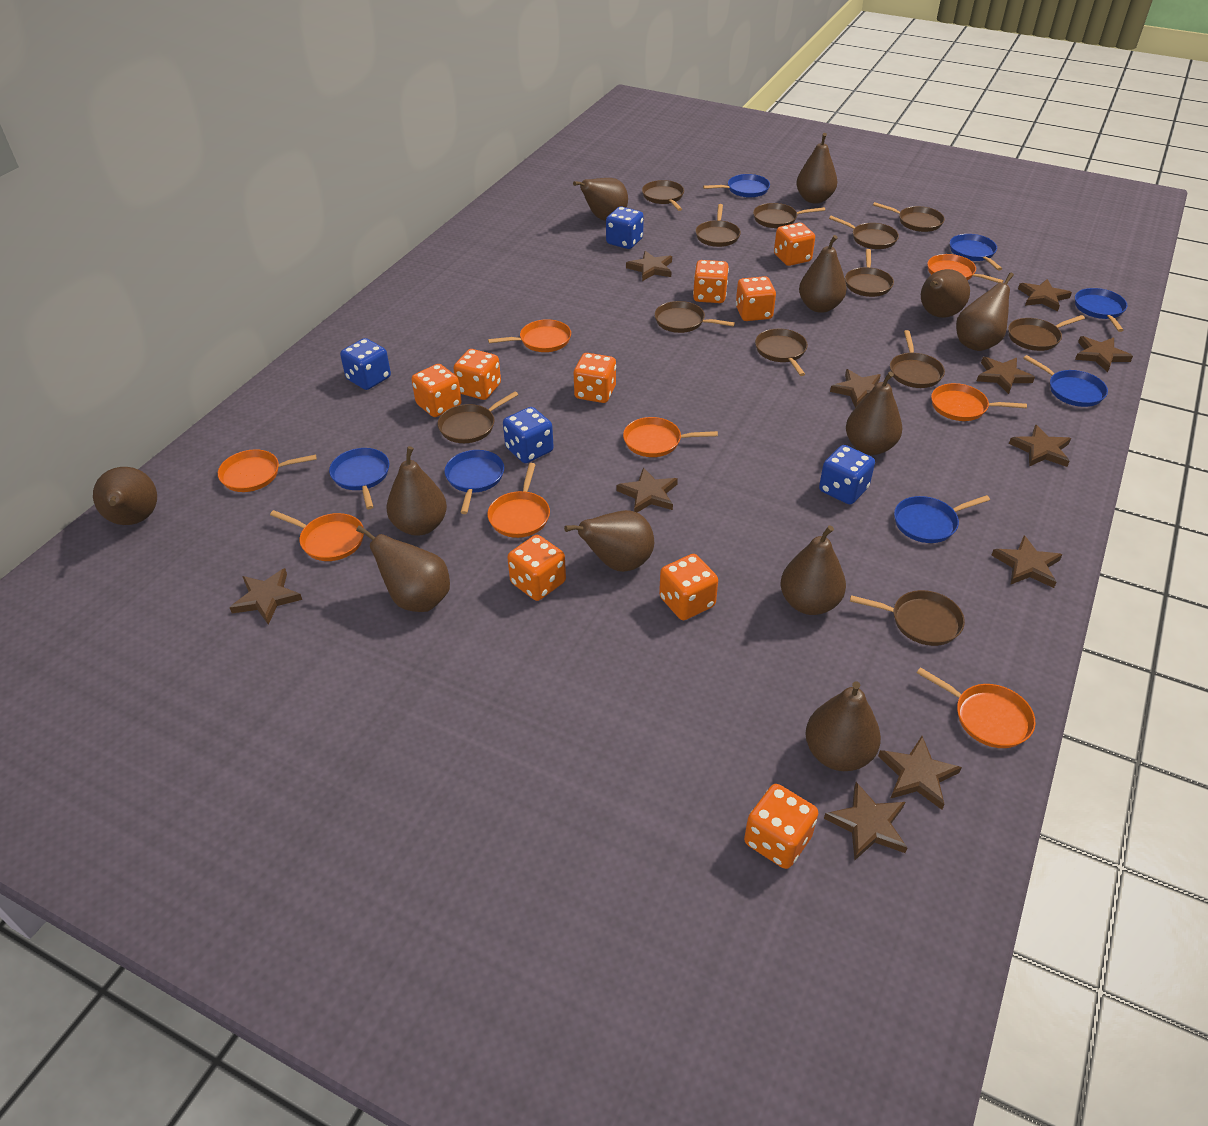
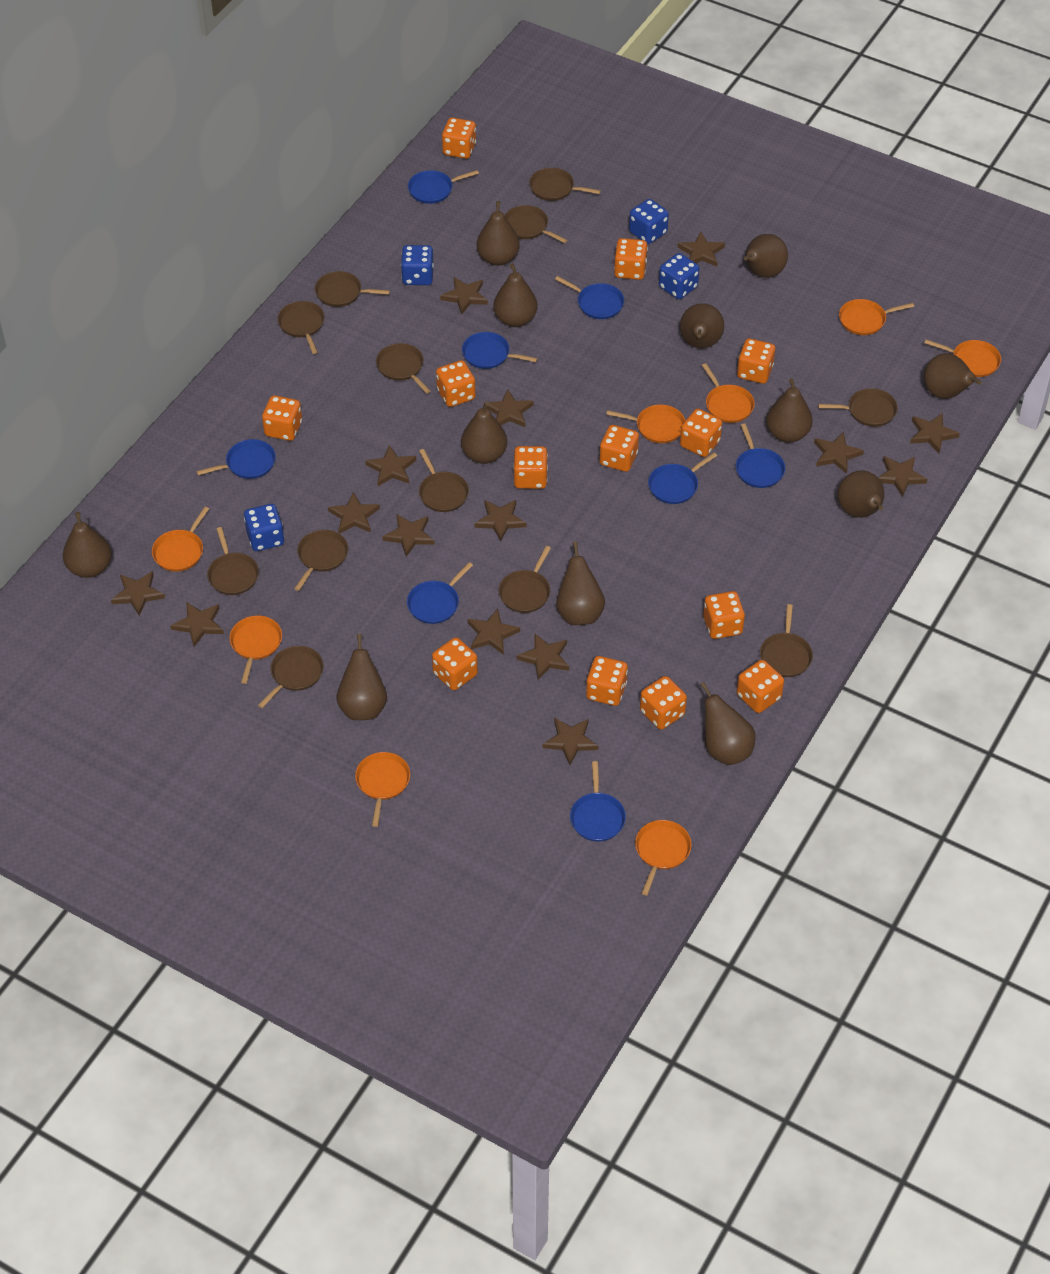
blue pan: [329,448,389,509] [444,450,504,514] [703,174,770,198] [894,495,990,543] [950,234,1002,270] [1023,355,1108,407] [1075,288,1127,332] = 7 -> [196,439,276,479] [407,562,473,624] [408,170,479,204] [462,332,538,369] [555,276,624,319] [570,761,626,842] [648,452,717,504] [736,423,785,488] = 8
brown star: [230,568,302,625] [616,467,678,512] [626,251,672,281] [824,782,907,860] [830,369,881,408] [878,736,962,810] [977,357,1035,394] [992,535,1062,588] [1009,425,1071,467] [1018,279,1072,311] [1075,336,1133,372] = 11 -> [111,571,165,616] [170,602,224,647] [328,492,380,534] [365,445,416,486] [382,514,435,557] [440,277,488,315] [468,609,520,655] [475,500,527,542] [484,389,534,427] [517,633,569,680] [542,718,598,765] [678,231,725,267] [814,432,864,474] [878,456,927,497] [910,413,960,453] = 15
orange dice: [411,364,462,417] [453,349,501,400] [507,535,566,601] [574,353,616,403] [659,554,718,620] [693,260,729,303] [736,276,776,321] [744,784,819,869] [774,223,815,266] = 9 -> [262,395,302,441] [432,637,478,690] [436,360,475,407] [442,117,476,159] [513,446,548,489] [586,656,628,706] [600,425,639,472] [614,238,648,280] [640,676,687,730] [680,409,722,457] [703,591,745,639] [737,338,775,384] [737,660,784,713] = 13

